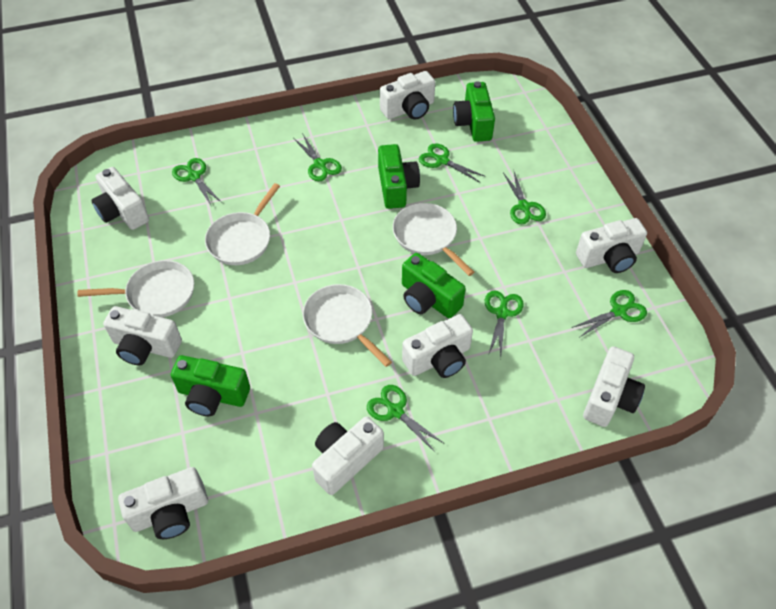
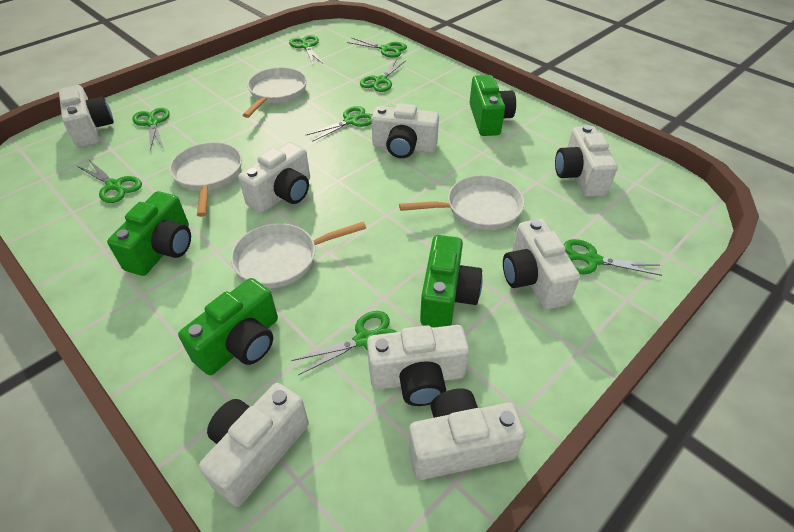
green scissors: [172,158,222,207] [293,133,342,181] [367,385,445,453] [419,144,486,182] [485,291,524,357] [503,172,546,224] [572,290,647,337] = 7 -> [77,159,142,203] [132,108,170,151] [289,35,323,64] [291,311,397,375] [306,106,373,142] [347,37,407,58] [360,59,405,92] [564,239,662,276] = 8

